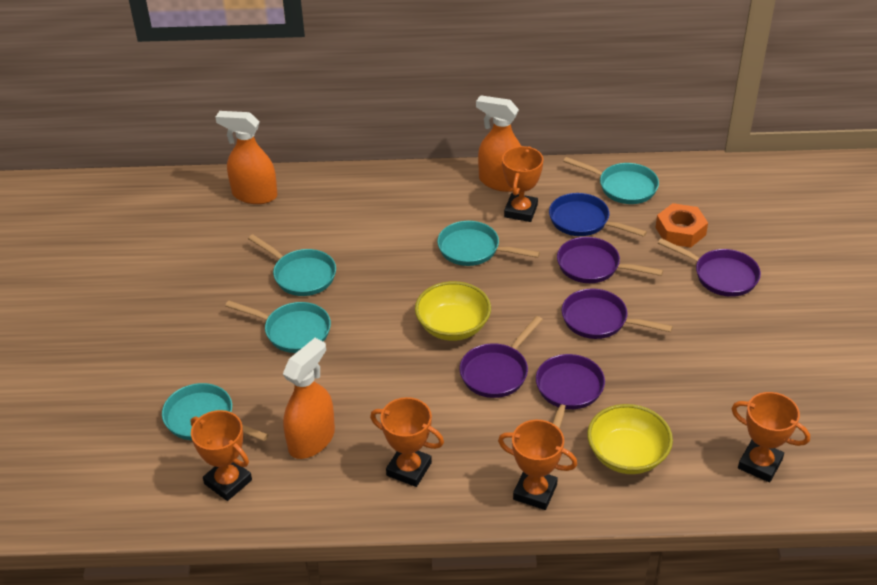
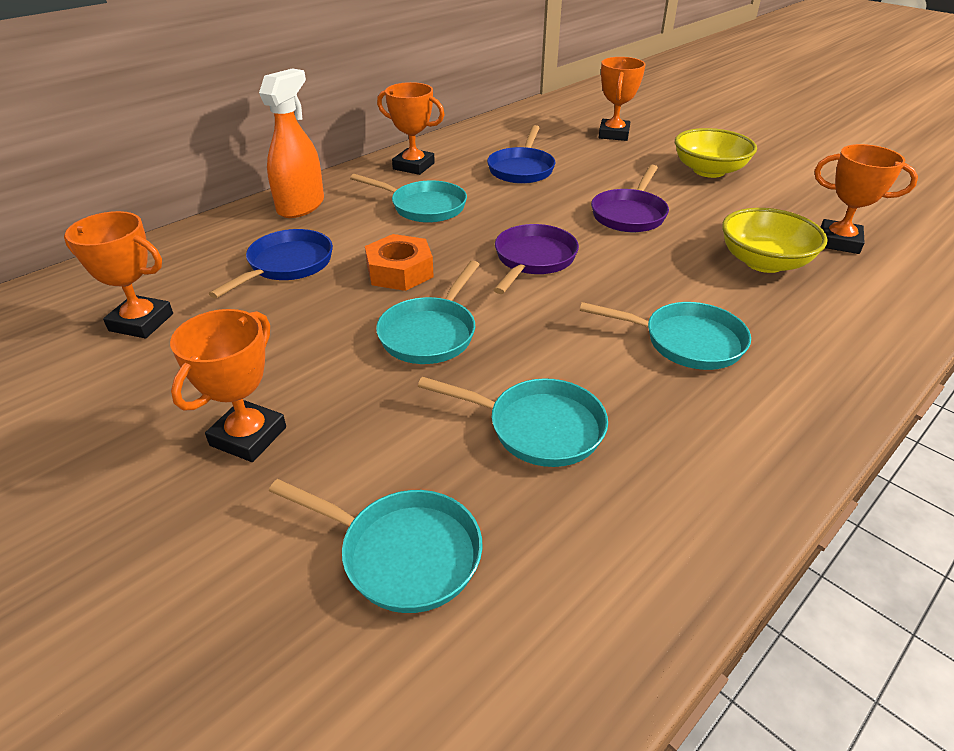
blue pan: [549,193,647,237] = 1 -> [209,229,333,298] [487,125,555,184] = 2
orange spray bottle: [216,111,278,204] [283,338,335,459] [476,95,521,192] = 3 -> [259,69,324,218] = 1
purple pan: [460,316,543,398] [536,354,605,429] [557,237,663,283] [562,289,673,339] [658,238,761,297] = 5 -> [494,224,579,294] [591,165,669,232] = 2

